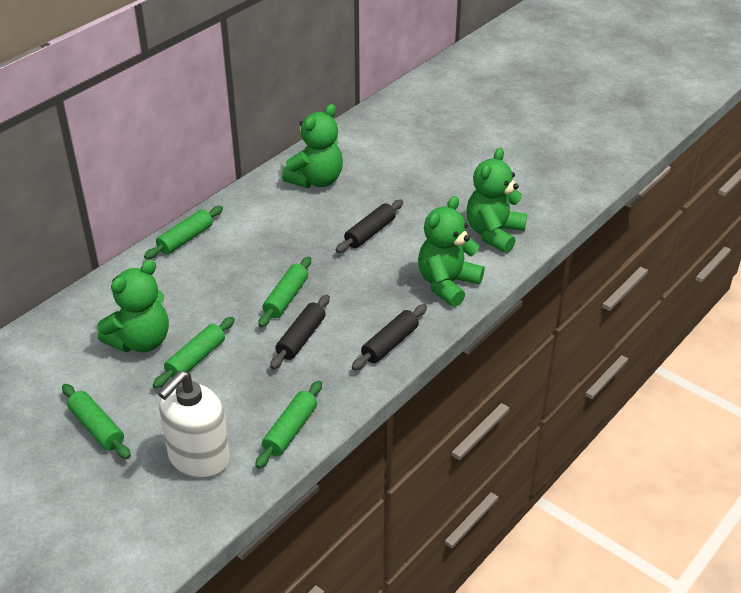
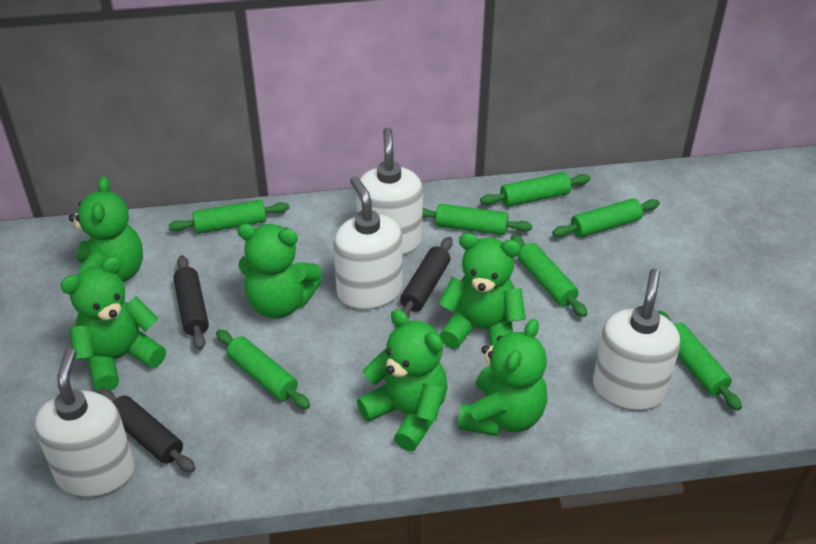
green rolling pin: [62,384,131,459] [144,206,223,259] [153,317,235,389] [255,380,322,469] [258,256,311,328] = 5 -> [168,200,289,234] [216,330,310,409] [423,204,532,235] [480,172,590,207] [511,234,587,317] [552,198,660,238] [658,311,742,411] = 7
green teddy bear: [98,260,169,352] [282,104,343,188] [418,196,485,307] [467,148,527,253] = 4 -> [60,256,166,391] [69,176,143,282] [237,224,322,319] [357,309,448,451] [438,233,526,349] [458,318,547,436] = 6
white soap dispenser: [158,371,230,478] = 1 -> [34,348,135,497] [333,176,403,310] [356,127,423,255] [593,269,680,411] = 4

